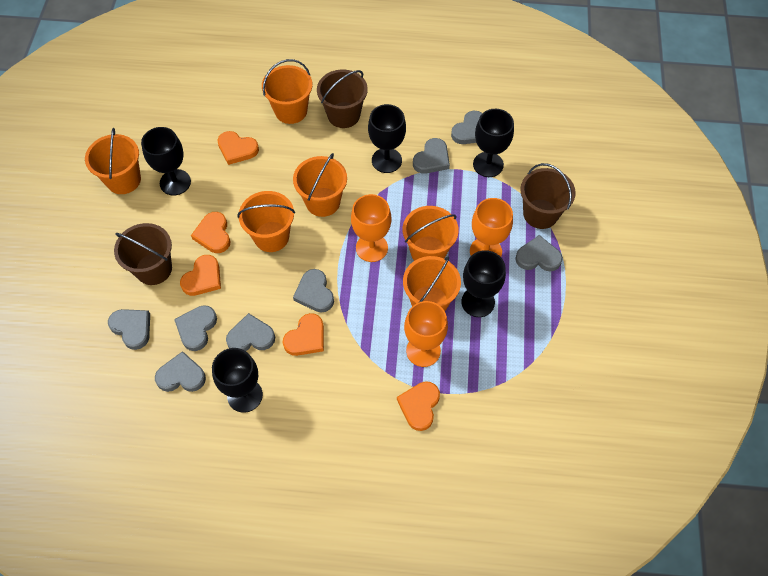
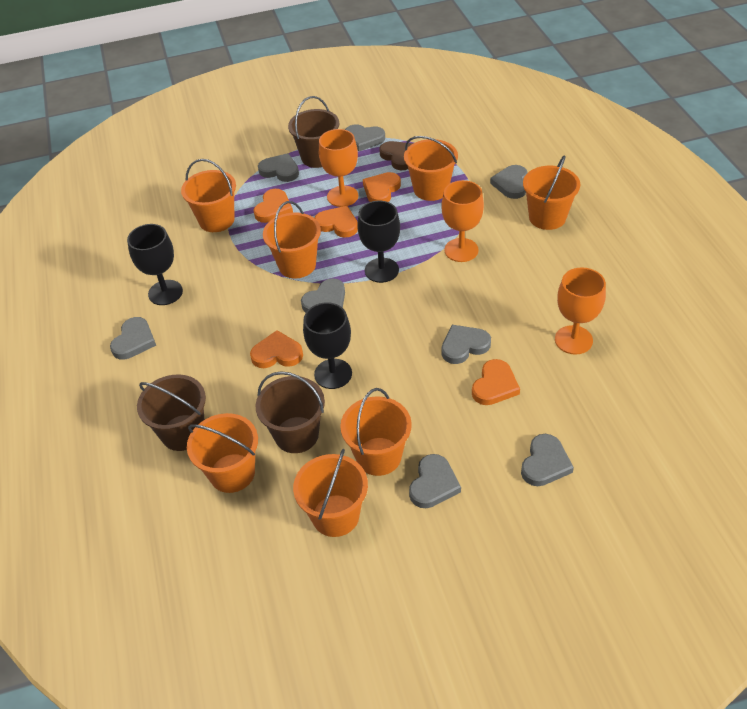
black goblet: [141,127,191,196] [212,348,263,413] [368,104,406,173] [461,250,506,317] [473,109,514,177] = 5 -> [127,224,183,305] [303,302,352,389] [357,201,400,283] = 3
brown heart: none = 0 -> [380,141,413,170] = 1
orange bucket: [85,128,141,194] [237,191,295,252] [262,59,312,124] [293,153,347,217] [403,206,459,261] [403,256,461,311] = 6 -> [181,159,236,232] [187,413,258,493] [263,201,321,278] [293,449,368,537] [340,388,412,476] [404,136,458,201] [523,155,580,230] = 7

